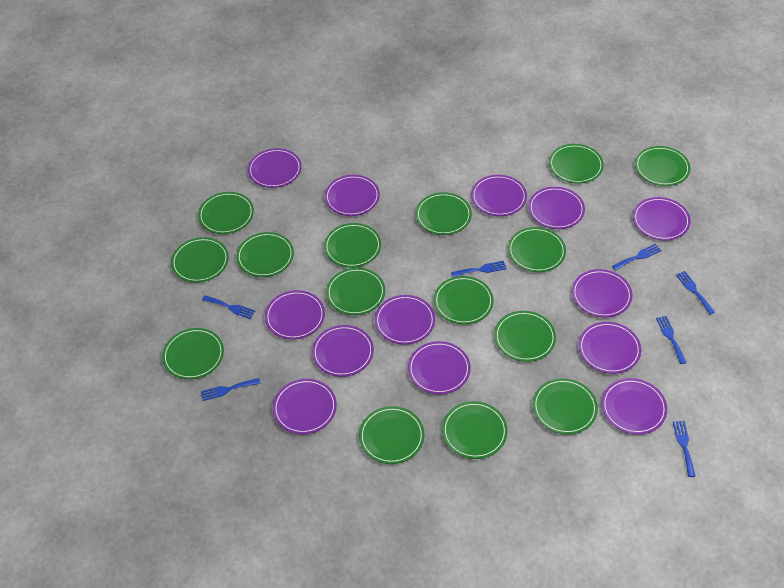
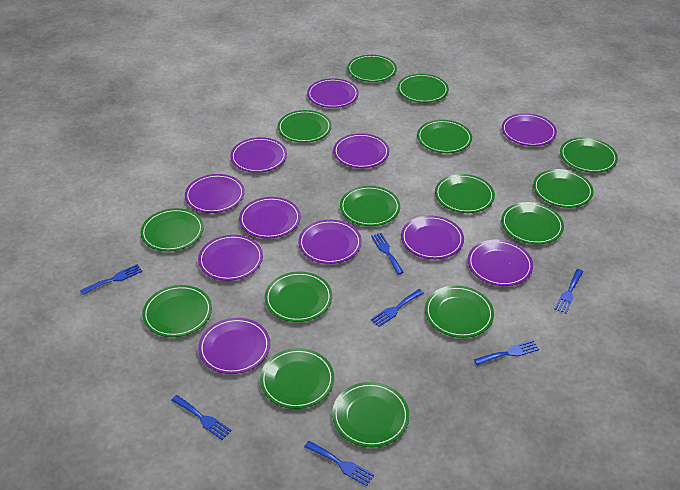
purple plate: [248,148,302,188] [265,290,325,340] [273,379,337,434] [312,325,374,377] [325,175,380,216] [375,295,435,345] [408,341,471,394] [471,175,527,216] [528,187,585,229] [572,269,632,318] [578,322,641,374] [602,378,667,435] [633,197,691,241] = 13 -> [185,174,245,213] [198,235,263,281] [198,318,270,374] [230,137,287,173] [239,197,301,238] [298,220,362,264] [307,78,359,108] [333,133,389,168] [401,216,464,259] [468,240,533,286] [502,113,557,146] = 11

